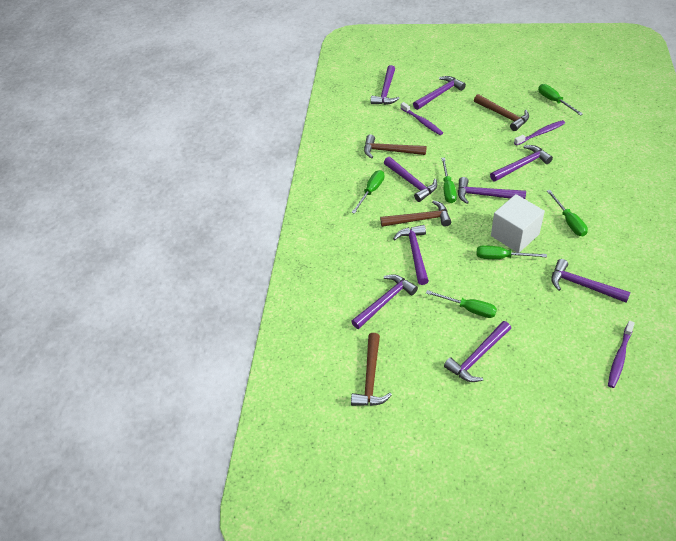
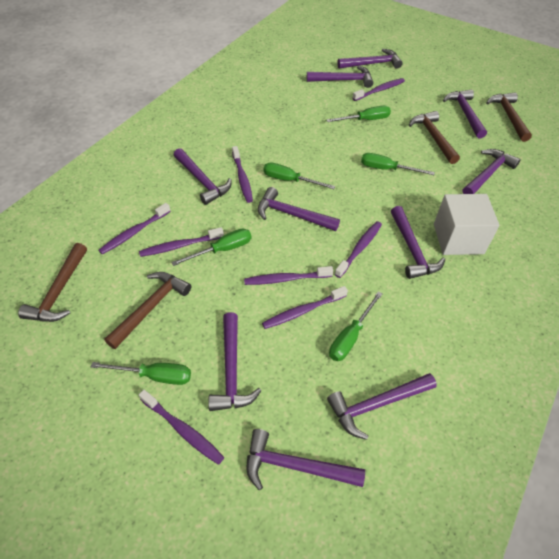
purple hammer: [351,274,418,329] [370,65,400,105] [384,157,437,202] [393,225,429,285] [413,76,466,110] [444,321,511,382] [458,177,526,204] [490,145,553,182] [551,259,631,303] = 9 -> [174,148,232,205] [208,312,261,411] [247,429,365,490] [258,187,340,231] [307,66,373,88] [327,373,437,440] [337,49,403,69] [391,206,445,279] [443,89,487,138] [462,149,521,194] = 10
purple toothbrush: [401,102,443,135] [514,120,565,146] [608,321,635,388] = 3 -> [98,203,171,255] [139,227,224,257] [139,390,224,465] [232,146,253,203] [244,266,333,285] [262,286,348,329] [335,221,382,278] [352,78,405,101] = 8

